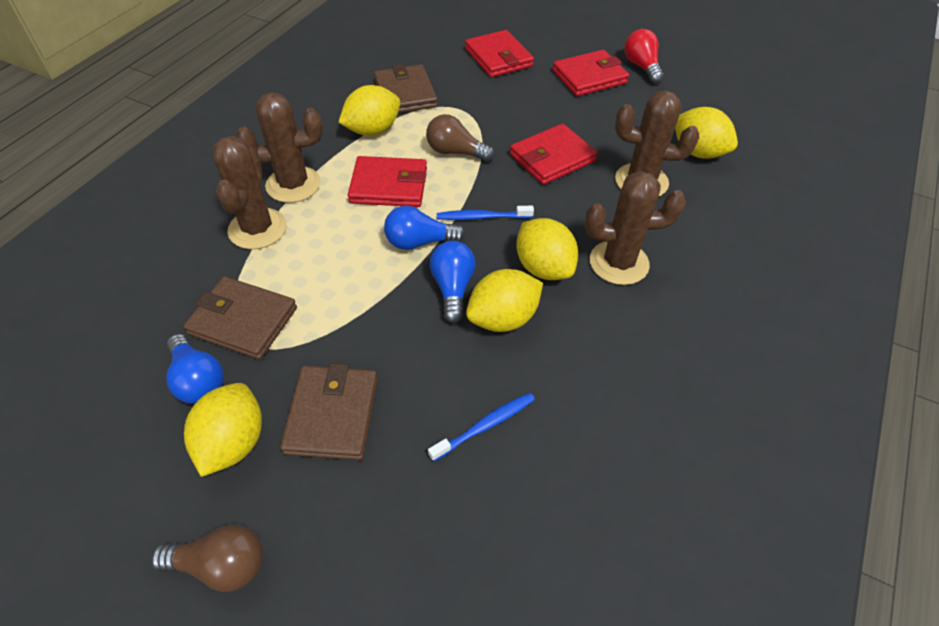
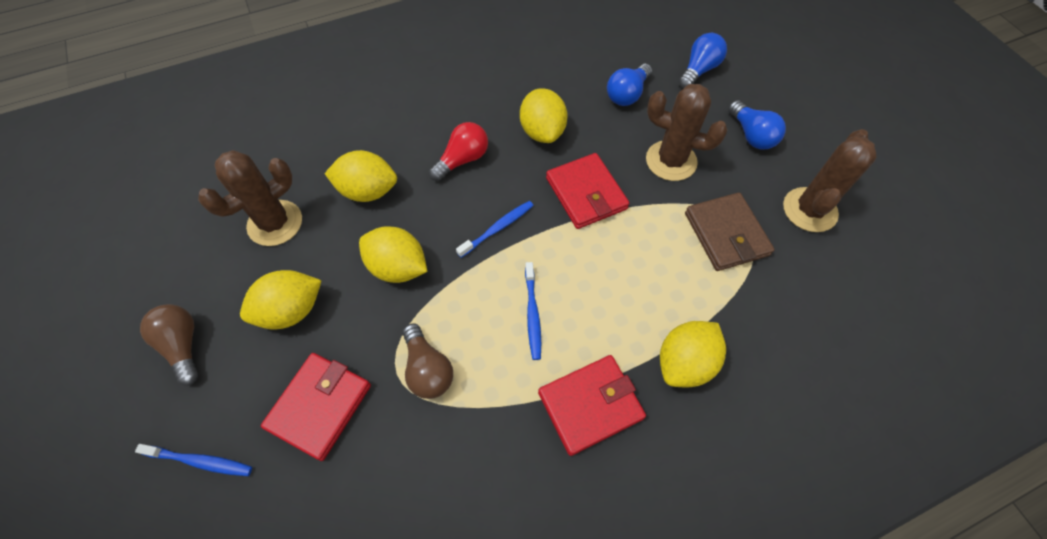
blue toothbrush: [428,393,535,462] [437,206,534,220] = 2 -> [135,444,252,476] [456,201,534,258] [525,262,541,360] = 3
brown cactus: [212,136,287,249] [236,92,322,203] [585,171,686,285] [615,91,699,197] = 4 -> [198,150,302,246] [646,84,728,181] [783,129,877,232] = 3
brown wallet: [183,276,297,360] [280,363,378,460] [374,64,438,113] = 3 -> [685,192,775,271] = 1
red wallet: [348,156,427,207] [465,30,534,77] [510,124,598,185] [552,50,630,96] = 4 -> [261,353,371,461] [538,355,646,456] [546,153,629,229] = 3

